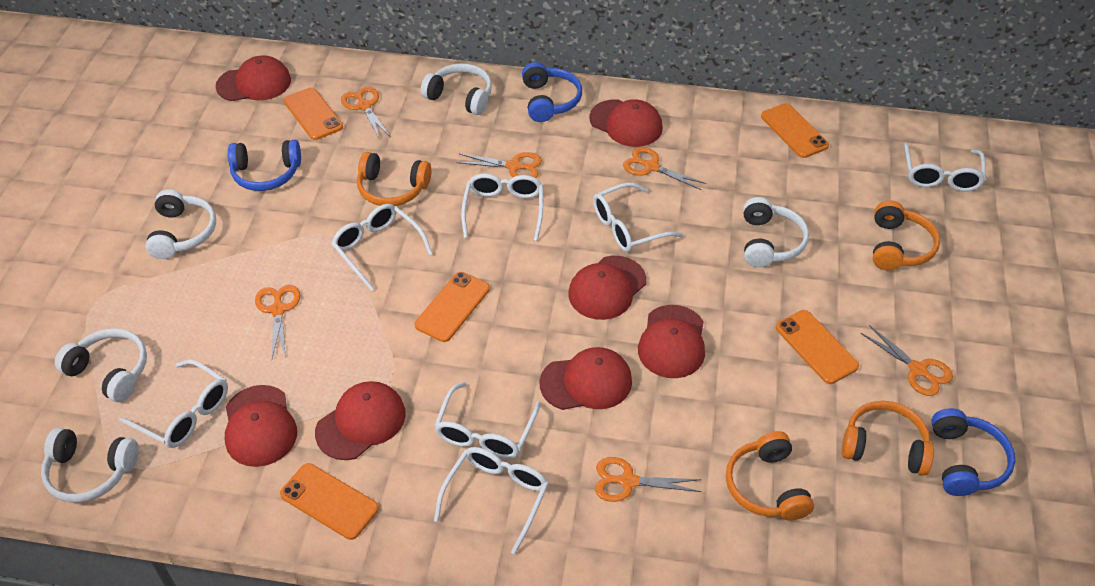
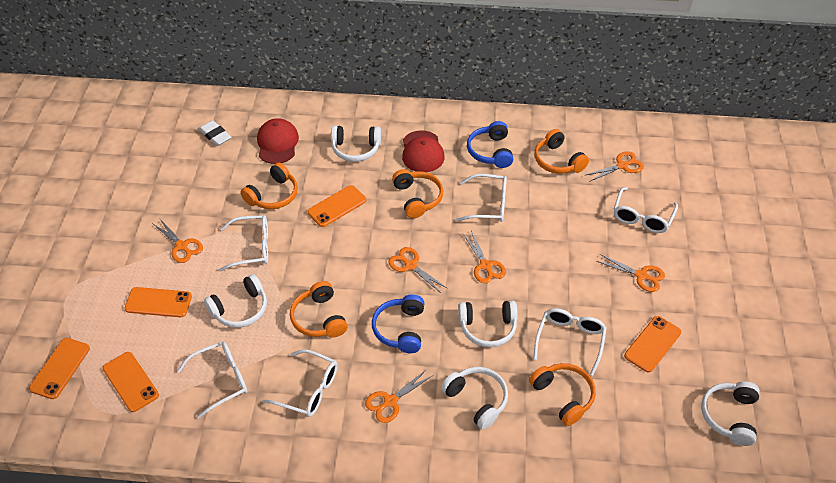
blue headphones: [228,140,301,191] [522,62,582,122] [931,408,1015,496] = 3 -> [372,294,424,353] [467,121,513,168] = 2
orange headphones: [357,152,431,206] [726,431,814,521] [842,401,934,476] [873,200,940,270] = 4 -> [241,162,298,209] [290,281,347,338] [392,169,444,218] [529,363,596,426] [534,129,589,174] = 5
red cap: [216,55,291,101] [225,385,297,467] [315,381,406,460] [539,347,632,410] [568,256,646,320] [589,99,663,147] [638,305,705,378] = 7 -> [257,118,299,164] [402,131,445,172] = 2
white eraser: none = 0 -> [199,120,231,146] = 1
white glasses: [119,359,228,448] [331,204,433,291] [434,382,541,459] [434,447,549,554] [461,174,543,241] [593,182,683,252] [904,142,986,191] = 7 -> [177,341,248,419] [219,215,268,271] [262,349,338,417] [456,174,507,222] [533,308,607,376] [614,187,678,233] = 6

